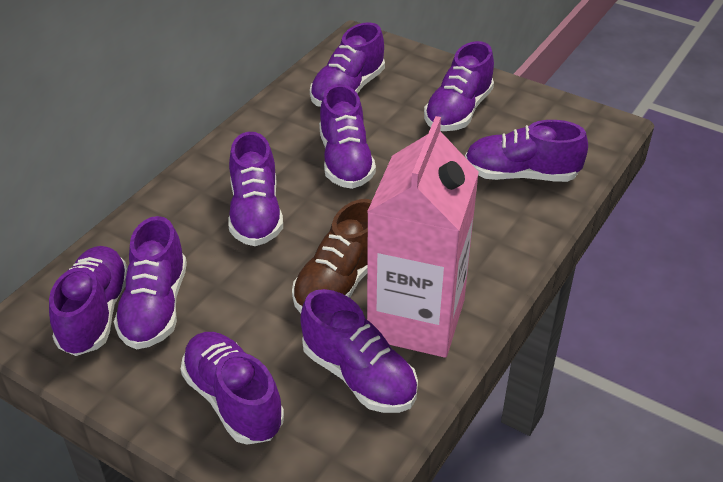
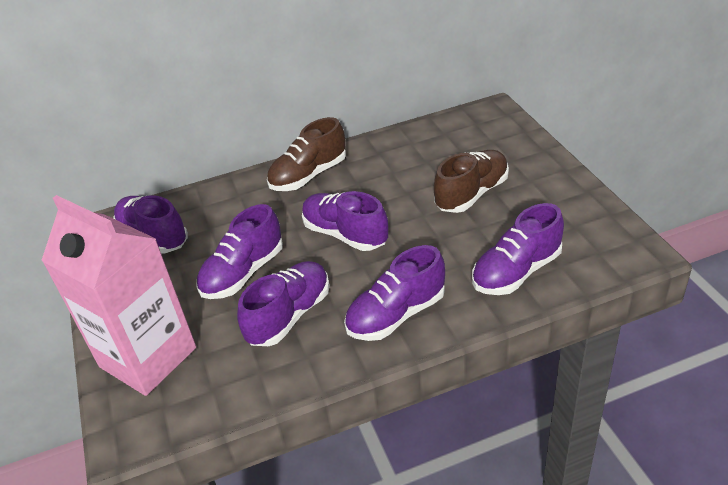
brown shoe: [292,199,372,313] = 1 -> [267,117,346,191] [434,150,509,213] = 2
purple shoe: [49,246,128,356] [114,216,187,349] [181,332,284,445] [228,132,283,246] [300,289,418,413] [310,22,385,107] [319,84,376,189] [424,41,494,131] [465,120,588,182] = 9 -> [113,195,188,253] [196,204,283,299] [237,261,330,346] [302,191,388,251] [344,245,445,341] [472,203,564,295] = 6

